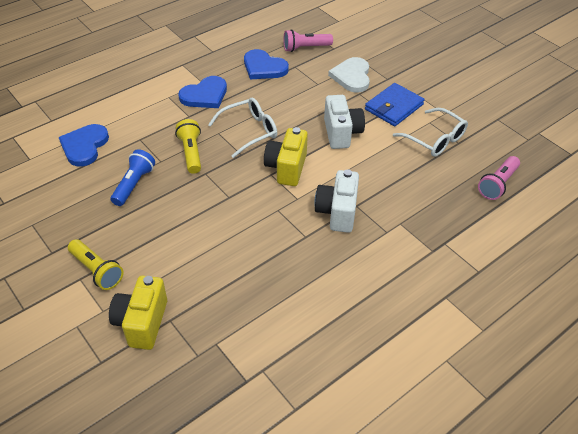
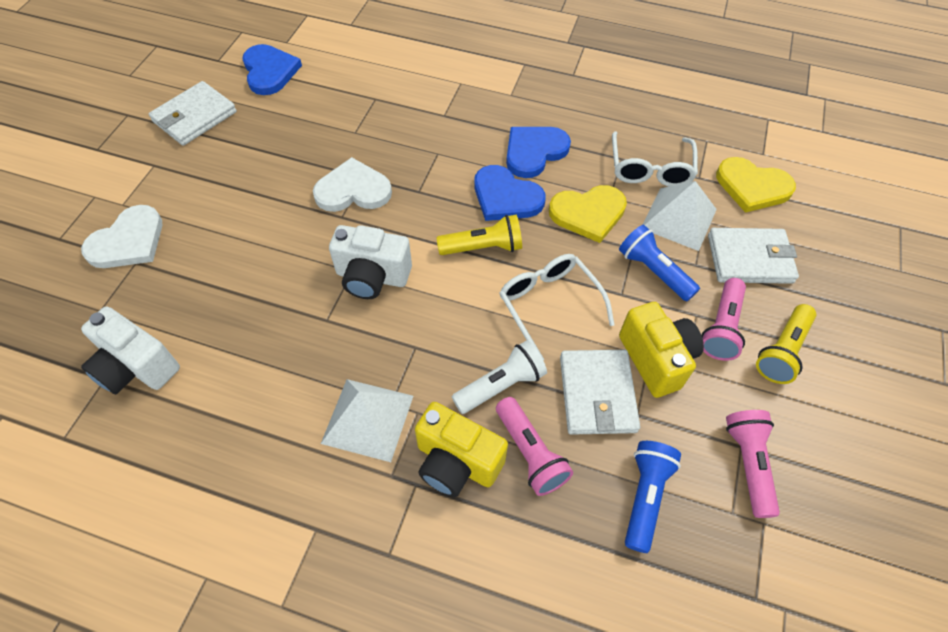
blue flashlight: [110,149,155,206] = 1 -> [619,225,700,301] [625,441,681,553] = 2
blue wallet: [365,83,425,126] = 1 -> none = 0
pink flashlight: [283,29,333,52] [478,156,520,200] = 2 -> [496,397,573,496] [702,278,746,361] [726,410,780,518] = 3
white flashlight: none = 0 -> [452,340,547,414] = 1
white heart: [328,57,370,93] = 1 -> [81,205,163,268] [313,157,392,212] = 2
white pyramid: none = 0 -> [321,379,413,462] [642,181,717,251] = 2
white wallet: none = 0 -> [149,81,237,146] [560,350,640,435] [708,228,799,284] = 3
yellow heart: none = 0 -> [549,185,627,243] [716,157,796,213] = 2

